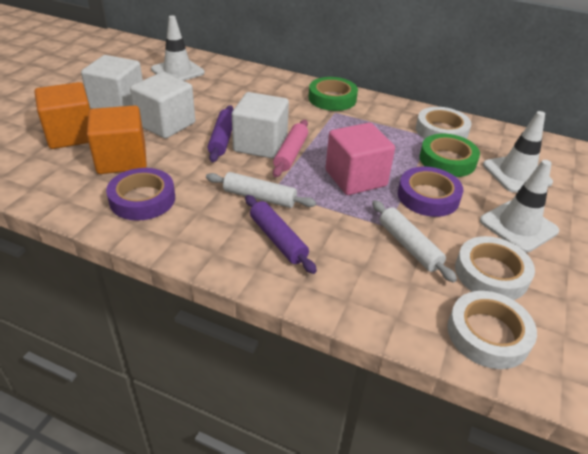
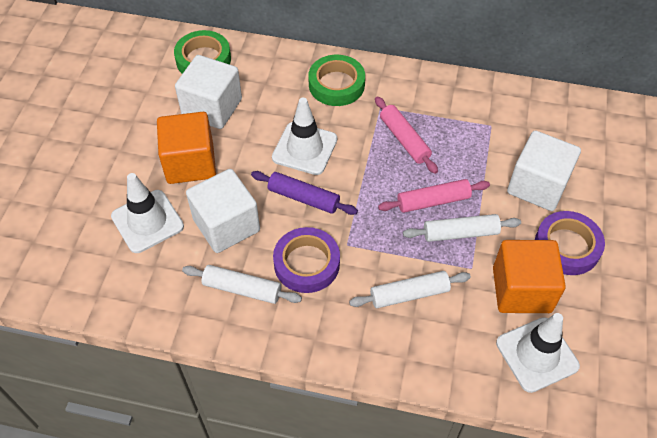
pink cube: [325,123,395,195] = 1 -> none = 0
pink rolling pin: [273,120,308,177] = 1 -> [375,96,438,174] [378,179,490,213] = 2
purple rolling pin: [208,105,234,162] [245,195,317,274] = 2 -> [251,171,358,215] = 1
white rolling pin: [206,172,316,208] [372,200,457,283] = 2 -> [182,265,302,304] [349,271,471,308] [403,214,521,242] = 3
white tape: [416,107,471,139] [447,291,537,369] [455,236,535,300] = 3 -> none = 0

